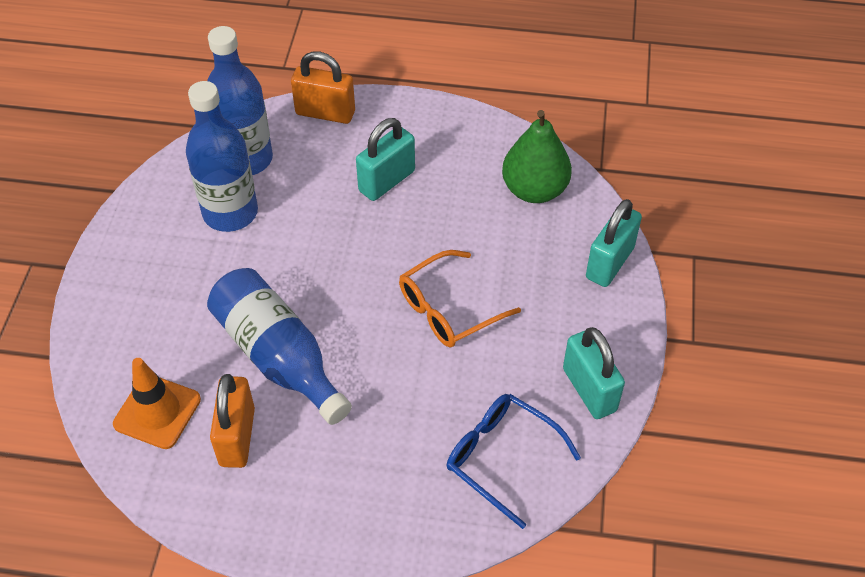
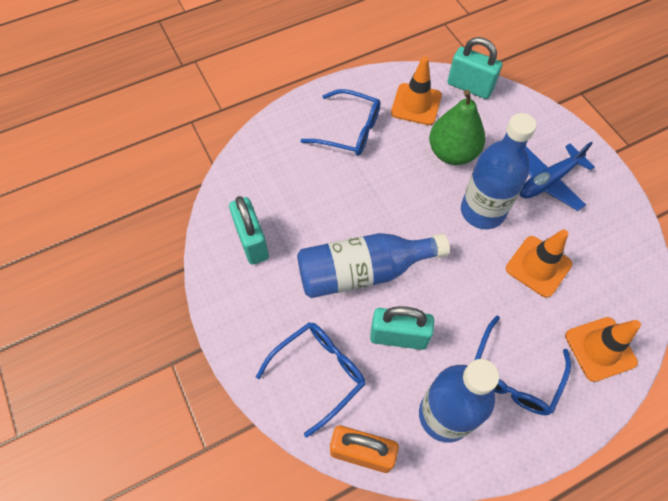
blue glasses: [447,394,581,529] = 1 -> [256,322,365,438] [300,89,380,156] [475,316,571,416] = 3
blue plane: none = 0 -> [519,142,595,211] = 1
orange glasses: [399,250,521,347] = 1 -> none = 0
orange padlock: [210,374,255,468] [291,52,355,124] = 2 -> [330,425,399,473] = 1
orange traffic cone: [113,358,201,449] = 1 -> [391,57,442,125] [506,229,572,298] [565,317,641,382] = 3

